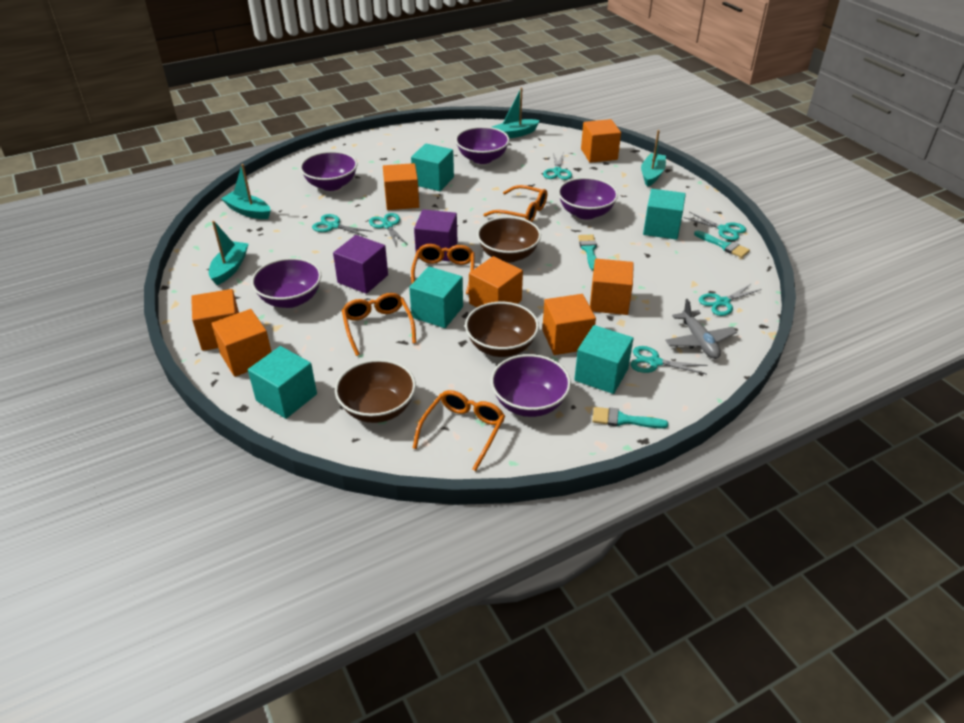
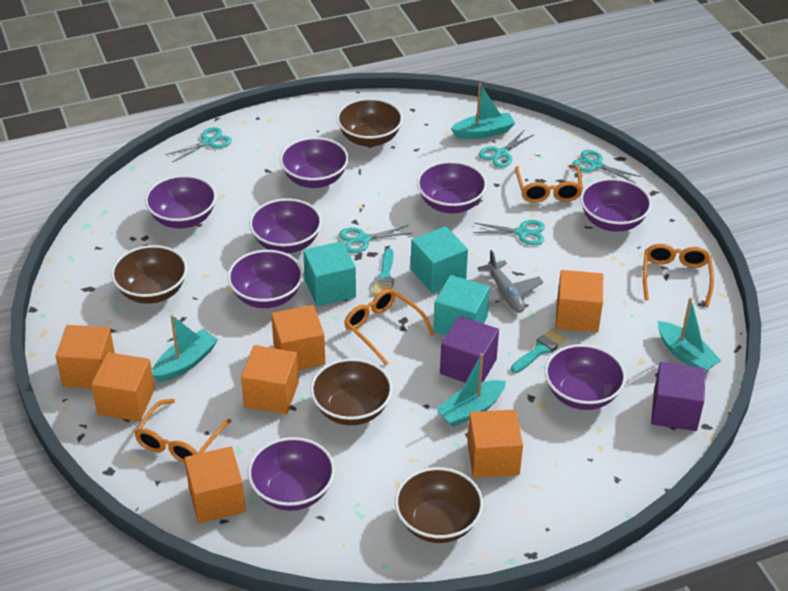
brown bowl: [335,359,416,423] [465,302,539,357] [477,216,541,263] = 3 -> [111,245,187,304] [310,358,393,425] [337,98,403,147] [395,467,483,543] = 4
purple bowl: [251,258,321,308] [300,151,357,191] [455,127,510,164] [491,354,571,417] [558,177,618,220] = 5 -> [145,175,217,229] [227,250,303,308] [248,437,335,511] [249,198,322,253] [280,137,349,188] [417,161,487,213] [545,344,626,410] [580,178,652,232] = 8
turquoise brush: [578,235,597,271] [592,407,668,429] [694,230,750,258] = 3 -> [372,248,394,295] [511,329,567,373] = 2
turquoise cube: [248,346,317,419] [409,267,463,328] [411,143,454,191] [574,325,633,394] [643,189,686,240] = 5 -> [303,241,356,306] [411,226,468,293] [434,275,490,336] = 3
turquoise scissors: [312,214,373,237] [369,213,408,247] [543,152,572,180] [631,346,708,375] [684,212,746,241] [699,283,762,316] = 6 -> [165,127,232,162] [339,225,413,253] [473,220,545,245] [479,130,535,168] [573,150,641,183] = 5

